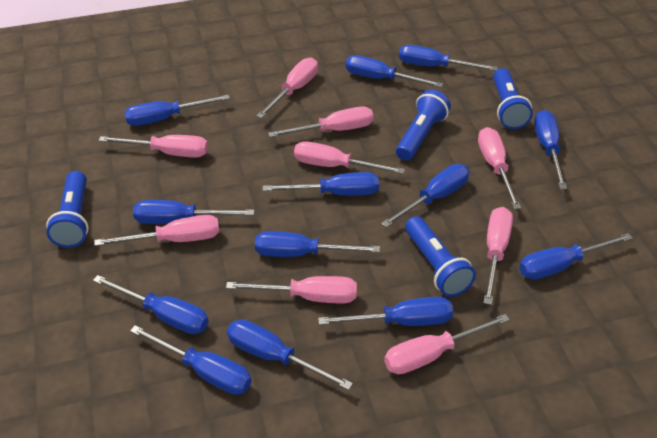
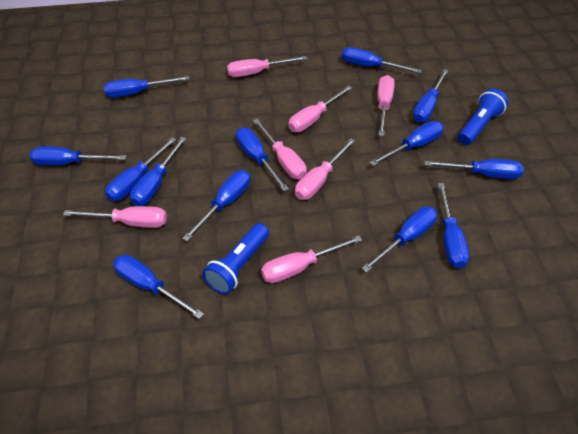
blue flashlight: [46,171,89,248] [396,89,451,161] [405,216,476,297] [493,68,533,129] = 4 -> [203,223,269,294] [458,88,508,145] = 2
pink screwdriver: [94,215,219,246] [98,135,208,158] [226,276,357,303] [256,58,318,118] [268,106,374,137] [294,141,405,174] [384,314,510,374] [478,127,521,209] [484,207,513,305] = 9 -> [63,206,167,228] [227,56,307,77] [253,118,307,179] [261,236,362,283] [288,85,352,132] [295,139,355,200] [378,75,395,136] = 7

